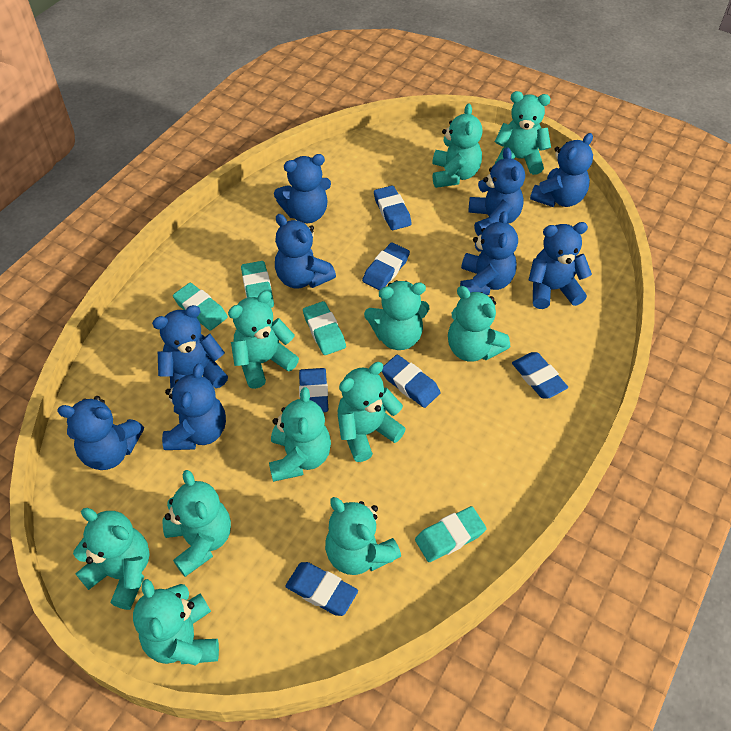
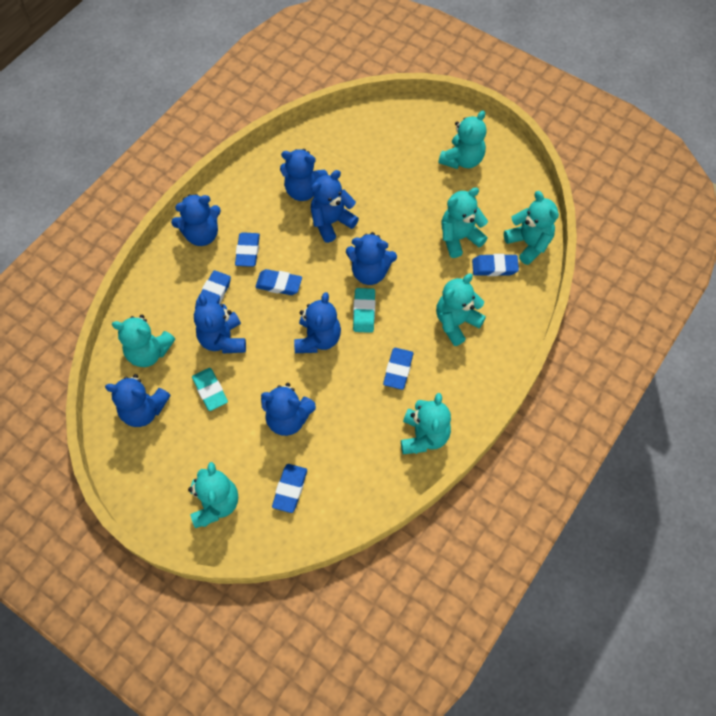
blue teddy bear: [57,396,144,470] [152,305,228,389] [162,363,226,450] [274,154,331,223] [275,214,336,289] [460,211,518,295] [468,147,525,236] [528,222,592,309] [530,133,593,207] = 9 -> [105,374,171,427] [171,194,221,246] [194,294,246,353] [261,383,316,436] [280,149,328,201] [294,292,341,353] [311,170,359,243] [346,232,397,285] = 8
turquoise eraser: [173,283,228,331] [241,261,274,308] [303,301,346,355] [415,506,487,562] = 4 -> [192,368,228,411] [353,288,375,333] = 2
turquoise teddy bear: [73,508,150,610] [133,579,219,666] [163,470,231,577] [228,291,299,389] [269,387,331,482] [325,497,401,575] [337,362,406,462] [364,280,429,350] [432,104,483,188] [448,286,510,362] [495,91,551,175] = 11 -> [112,315,175,367] [188,462,238,528] [401,393,451,454] [436,274,486,346] [438,111,486,169] [441,187,488,258] [504,191,559,265] = 7

